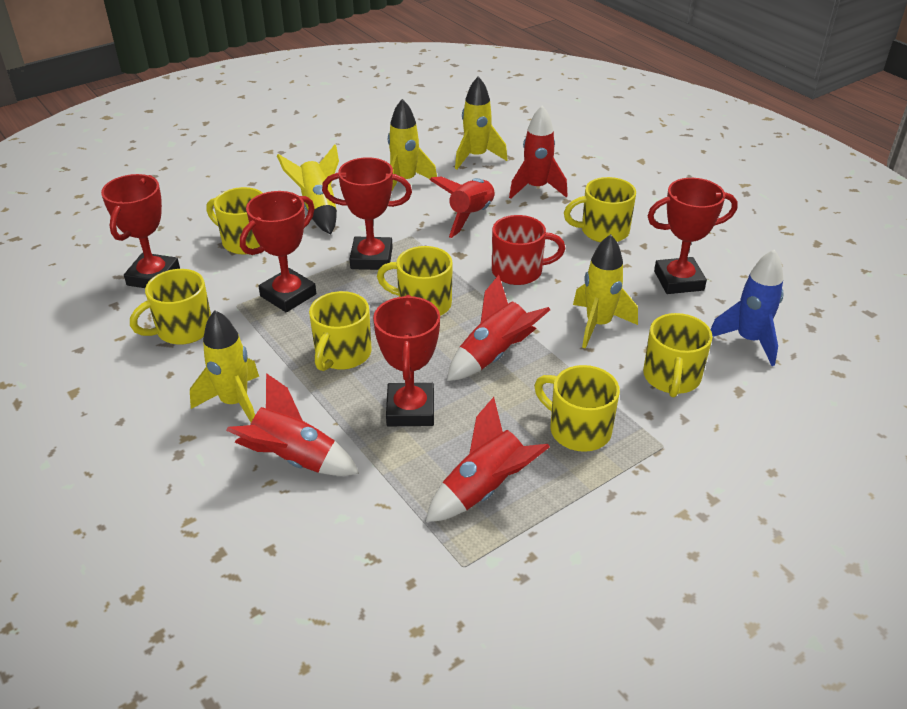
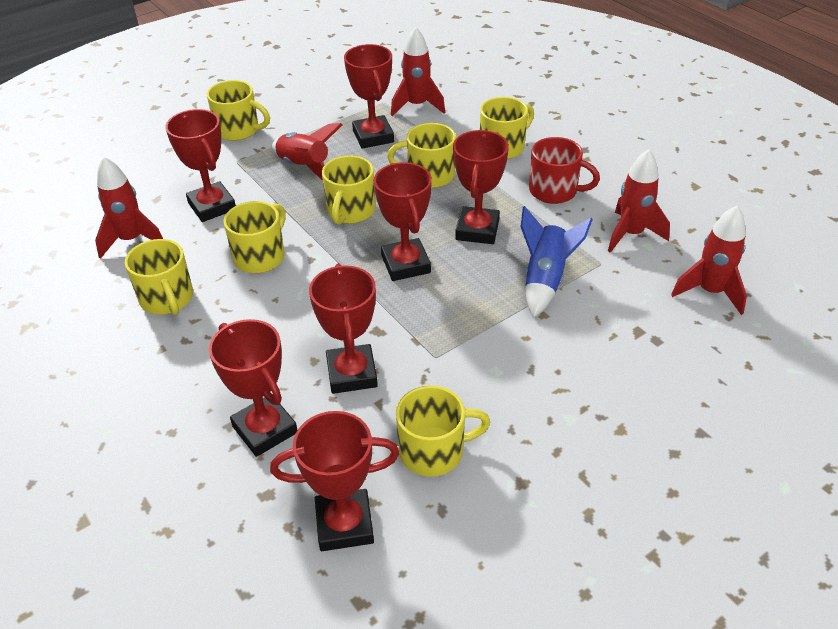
red trophy: [101,174,180,288] [240,191,316,312] [322,157,412,270] [373,295,440,426] [648,178,738,294] = 5 -> [165,109,236,222] [209,319,297,457] [270,411,400,551] [309,264,378,394] [344,44,394,149] [374,162,432,281] [453,130,509,244] = 7
yellow rocket: [190,310,259,422] [277,144,339,235] [388,99,437,190] [455,76,508,170] [573,234,638,349] = 5 -> none = 0

